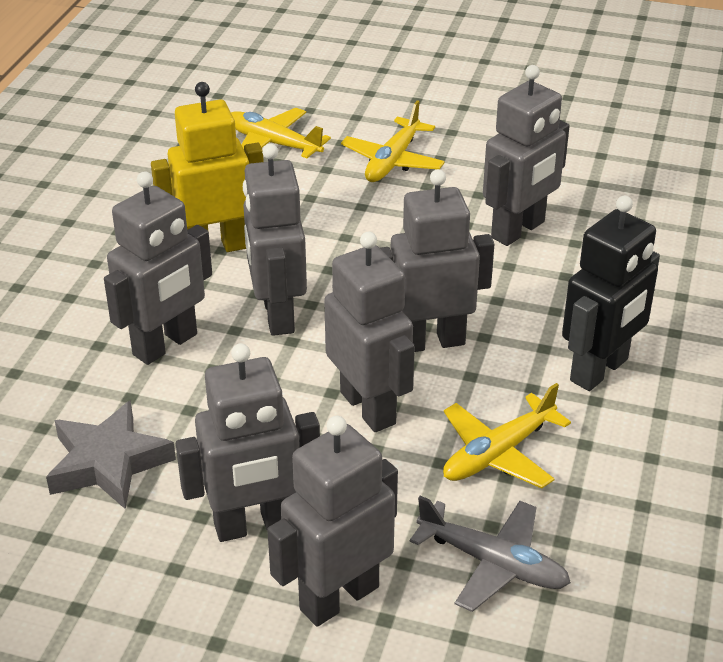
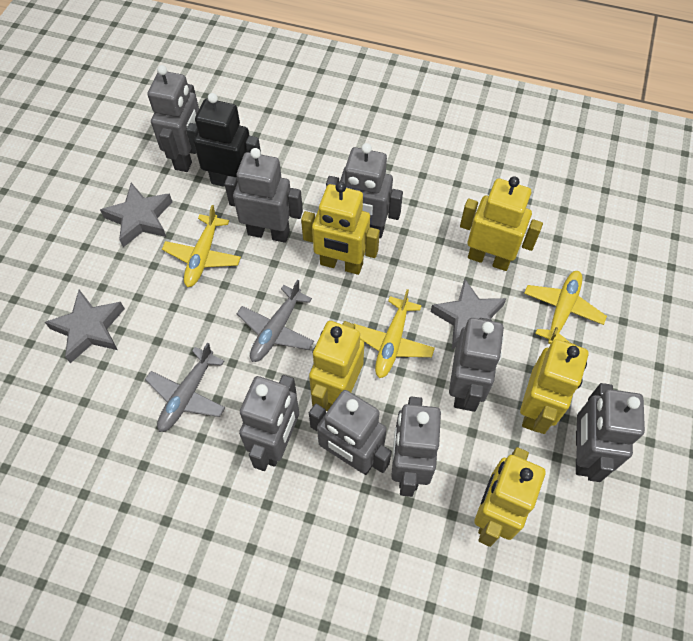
grey plane: [410,496,571,612] = 1 -> [145,343,226,432] [237,280,314,362] = 2
grey robot: [104,172,212,365] [176,343,320,542] [243,143,307,336] [267,416,398,627] [324,232,415,432] [380,169,494,352] [483,65,570,246] = 7 -> [147,65,199,172] [225,148,303,243] [239,375,299,471] [309,390,392,475] [326,143,403,238] [391,397,441,497] [449,318,504,412] [576,383,645,482] = 8
grey star: [46,400,176,509] = 1 -> [45,290,125,363] [100,183,172,247] [431,279,507,349] = 3
yellow robot: [151,82,264,252] = 1 -> [301,182,380,275] [309,321,364,411] [460,176,543,271] [474,447,546,547] [520,339,588,434] = 5

